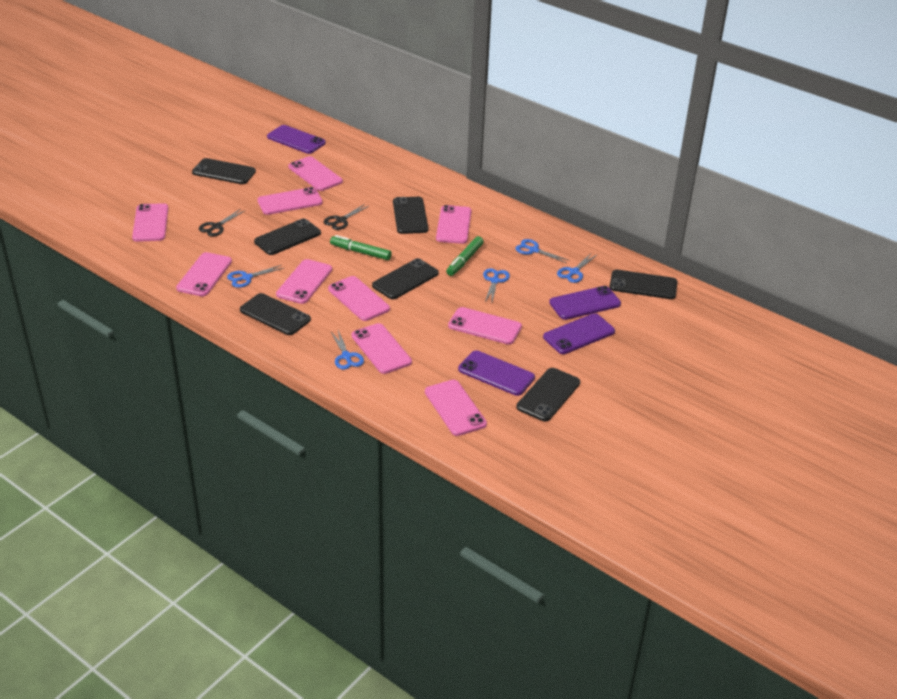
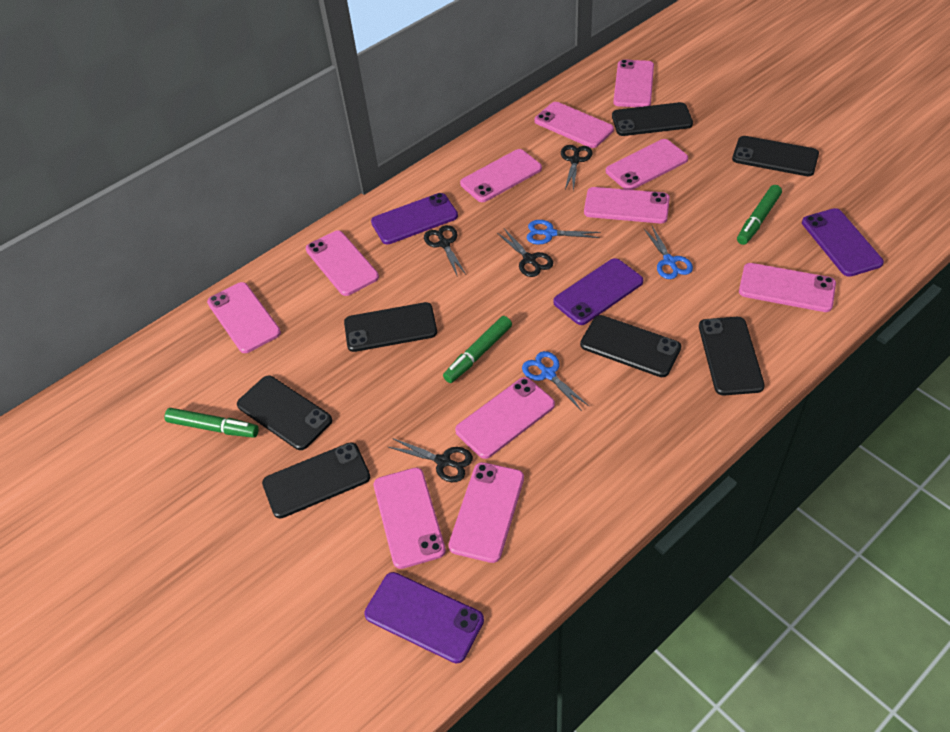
black scissors: [199,209,244,237] [324,204,369,230] = 2 -> [388,438,473,482] [424,225,466,277] [497,229,553,277] [561,145,592,191] = 4
blue scissors: [227,265,284,288] [331,330,364,370] [483,268,510,302] [515,239,568,263] [557,253,597,283] = 5 -> [522,351,590,411] [526,220,600,244] [644,226,693,279] = 3
green marker: [330,235,392,260] [446,236,484,276] = 2 -> [164,408,259,438] [443,316,512,383] [737,185,782,245] = 3
pink phone: [132,203,168,242] [176,252,232,296] [258,187,323,215] [276,259,332,304] [288,156,343,191] [328,276,390,321] [351,323,412,374] [425,380,487,436] [436,205,471,244] [448,307,522,344] = 10 -> [207,282,281,353] [306,231,379,296] [374,467,446,569] [448,462,524,563] [455,377,555,459] [460,149,542,202] [535,102,614,148] [584,187,670,223] [606,139,688,190] [613,59,654,107] [739,263,836,312] = 11

